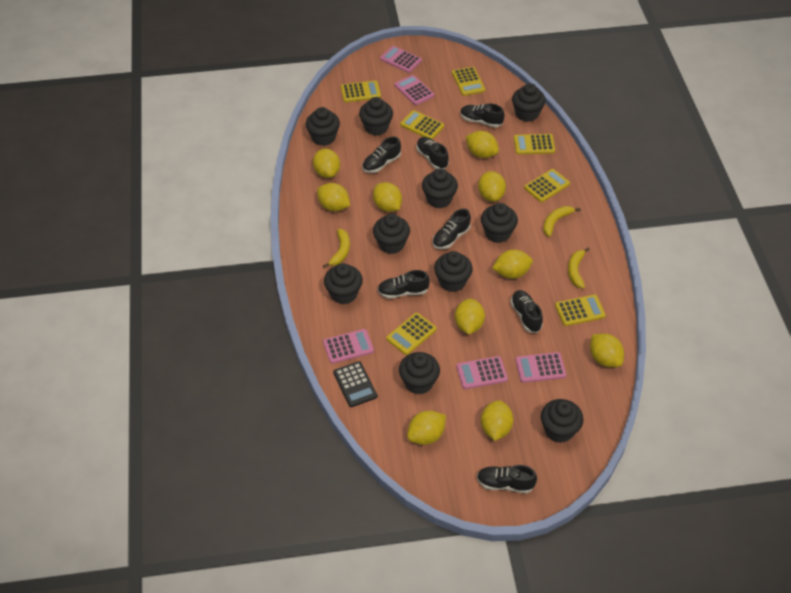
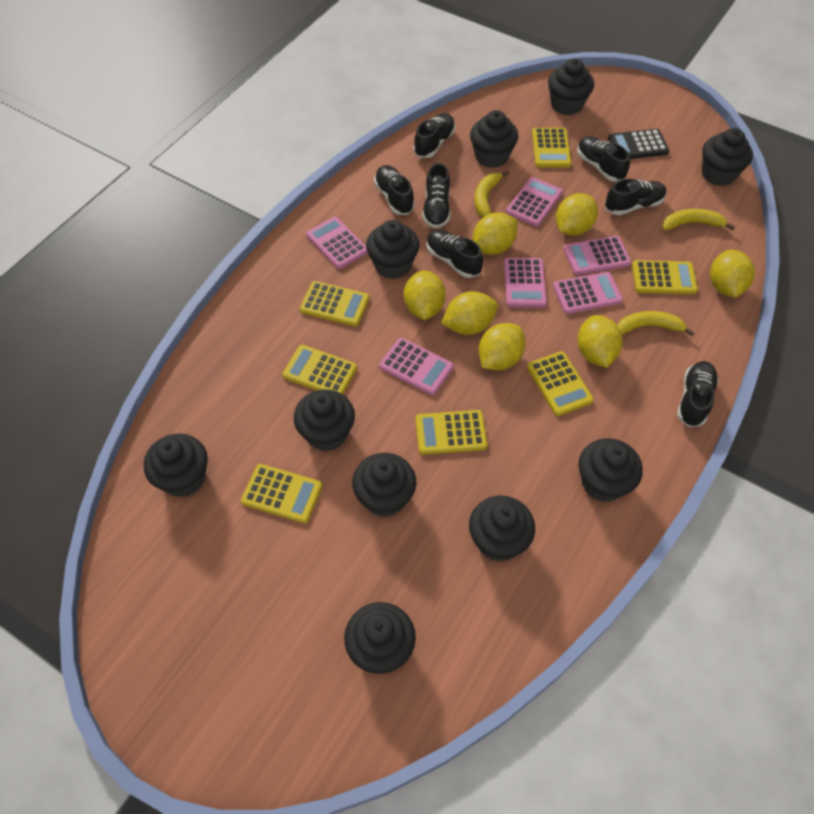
pink calculator: [323,329,374,364] [380,46,422,73] [395,75,434,105] [456,356,508,389] [515,352,566,383] = 5 -> [306,217,368,269] [379,338,454,395] [504,258,547,307] [506,177,563,227] [553,272,623,314] [563,236,631,275] = 6
yellow lemon: [313,148,340,178] [317,183,350,211] [373,182,402,212] [407,411,446,445] [455,299,485,334] [466,131,499,158] [478,171,506,202] [481,400,513,441] [492,249,533,279] [590,334,624,367] = 10 -> [404,270,446,320] [441,291,498,335] [473,212,517,255] [478,323,525,370] [556,193,598,236] [577,315,623,368] [710,250,755,297] = 7

